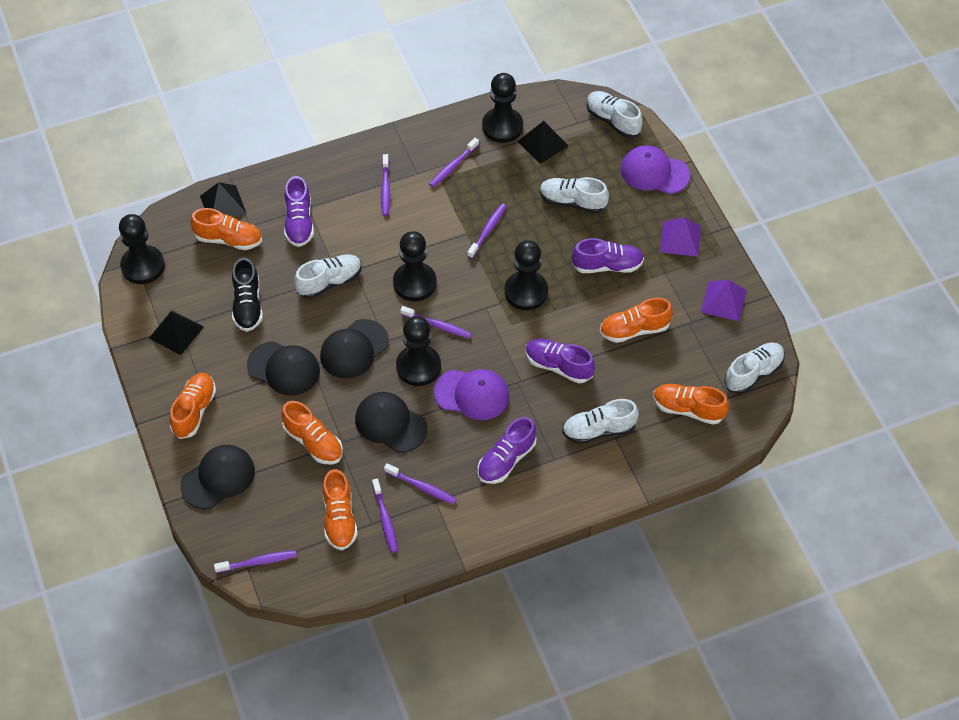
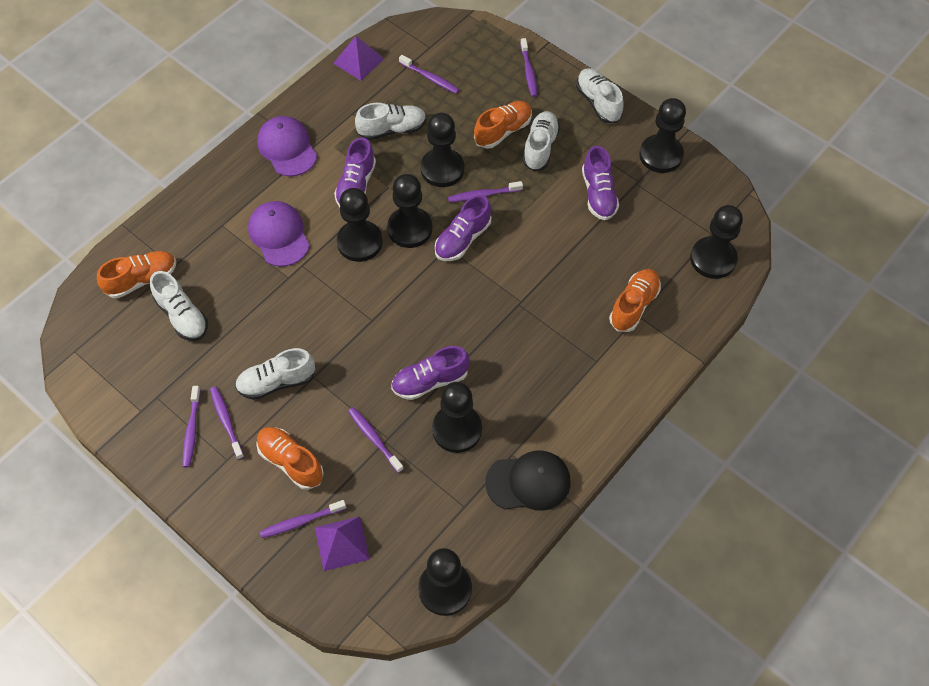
black cap: [180,445,255,509] [247,341,320,396] [320,319,389,379] [355,392,428,453] = 4 -> [485,451,571,511] = 1
black pawn: [119,214,165,284] [393,231,437,301] [396,316,441,386] [482,73,523,143] [504,240,548,310] = 5 -> [337,188,383,262] [387,174,433,248] [418,548,472,616] [421,113,464,187] [432,382,482,453] [639,98,686,173] [690,205,743,279] = 7
black pyramid: [149,310,204,355] [200,182,246,217] [517,121,568,164] = 3 -> none = 0
black shoe: [232,258,263,332] = 1 -> none = 0
orange shoe: [170,373,216,439] [190,208,262,250] [281,401,343,464] [323,469,358,550] [600,298,673,343] [653,384,729,425] = 6 -> [97,251,176,298] [256,427,324,490] [474,101,532,149] [609,269,661,332] = 4

